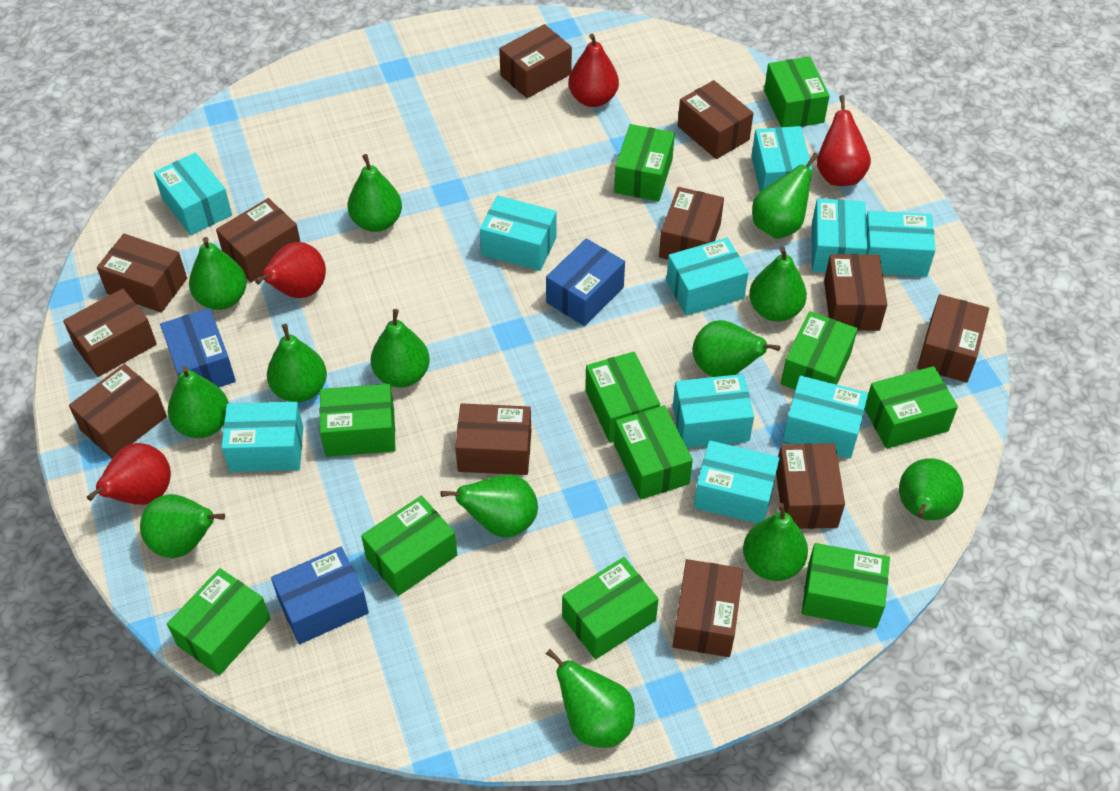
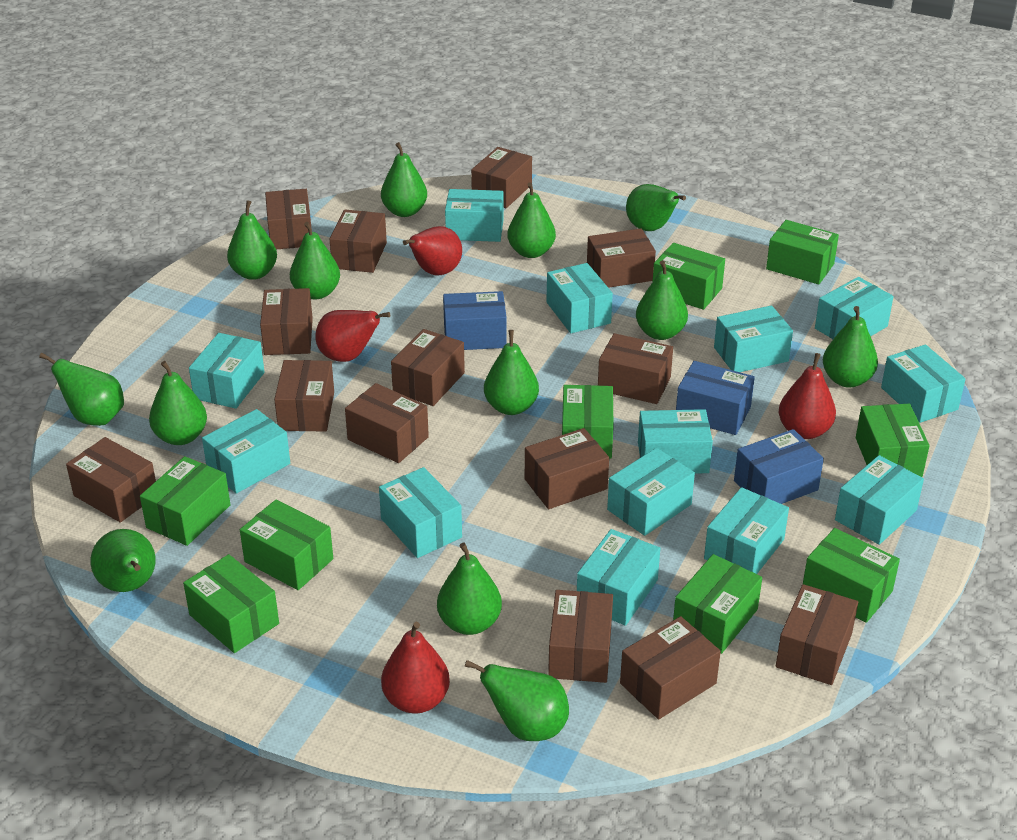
brown box: [63,288,157,377] [69,364,167,459] [97,234,187,313] [216,198,300,282] [455,403,531,475] [499,24,572,98] [659,187,724,260] [673,559,743,657] [678,80,754,159] [776,443,845,529] [824,254,887,331] [917,294,989,383] = 12 -> [66,437,156,523] [260,288,313,355] [265,189,312,249] [274,360,334,432] [330,210,387,273] [345,383,429,463] [391,329,465,406] [471,147,532,208] [525,428,609,509] [548,590,613,683] [587,228,656,288] [598,333,673,404] [620,616,721,719] [776,584,858,685] = 14
green box: [167,568,270,676] [320,384,396,457] [361,495,457,596] [562,557,658,660] [585,352,660,443] [614,124,675,202] [614,405,693,500] [764,56,830,127] [781,311,858,390] [802,543,890,628] [865,366,958,449] = 11 -> [140,456,231,546] [183,554,279,653] [240,499,333,590] [562,385,614,459] [653,243,725,310] [673,554,762,654] [766,220,839,285] [803,528,900,623] [856,404,930,477] = 9
turquoise box: [154,152,232,235] [221,402,303,472] [480,195,557,271] [666,238,749,316] [673,374,754,448] [694,440,780,523] [751,126,813,192] [783,375,868,458] [811,198,867,273] [866,211,936,277] = 10 -> [189,333,265,409] [202,409,290,494] [379,467,462,558] [445,189,504,242] [546,263,613,333] [577,529,660,626] [607,448,695,536] [638,409,713,474] [704,487,789,574] [714,305,793,372] [815,277,894,339] [835,455,924,545] [881,344,966,423] = 13

